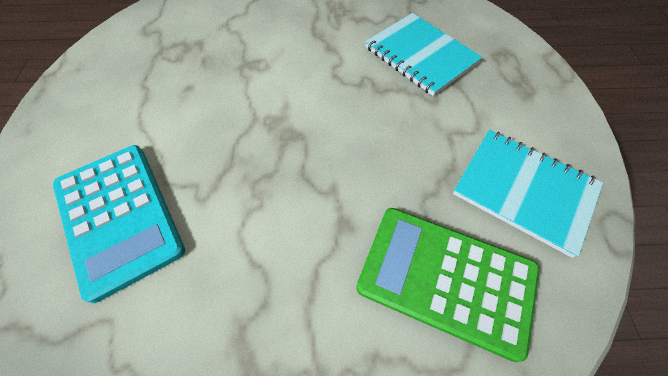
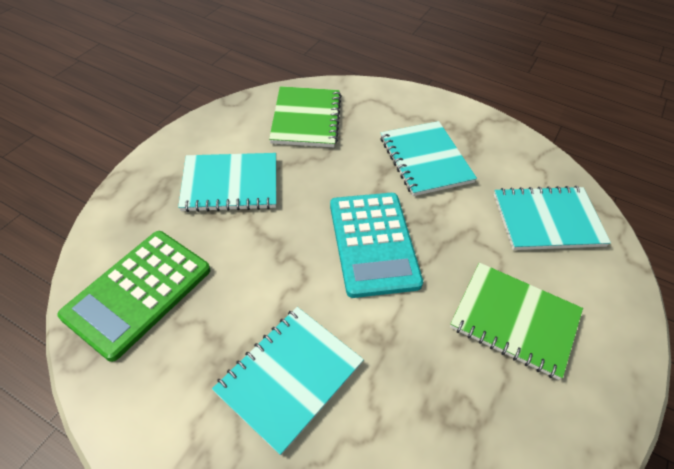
green notebook: none = 0 -> [269,86,341,147] [450,262,583,380] = 2
turquoise notebook: [365,13,482,96] [453,130,603,258] = 2 -> [178,153,276,212] [212,307,364,456] [380,121,477,196] [494,186,611,250] = 4

